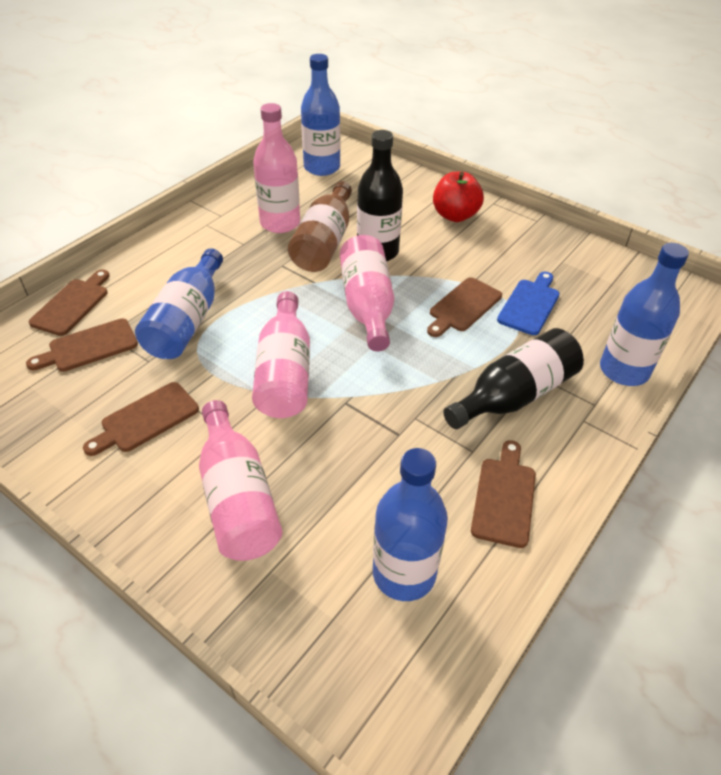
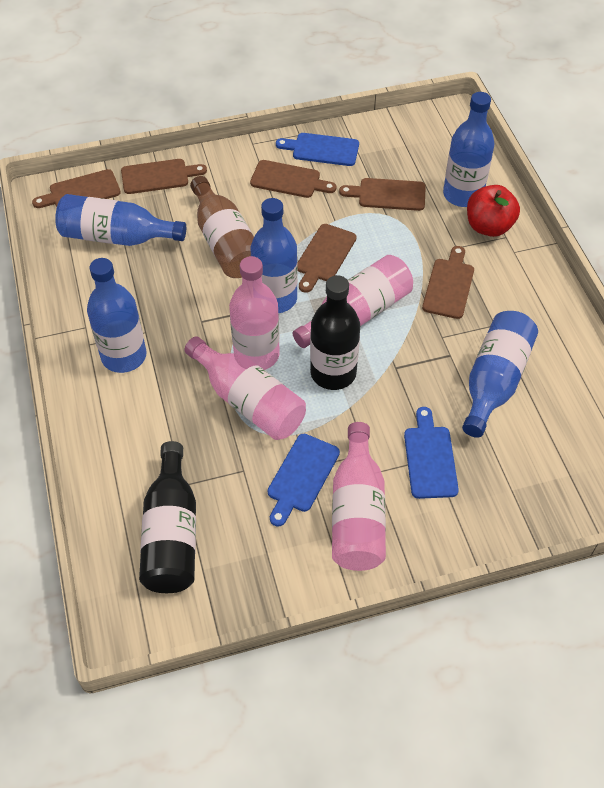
blue bottle: [135,248,223,359] [301,54,340,176] [373,448,448,601] [600,243,689,386] = 4 -> [55,194,186,246] [87,258,146,373] [251,198,298,313] [443,92,494,207] [462,311,538,438] = 5
blue cutting board: [497,272,560,335] = 1 -> [268,434,340,527] [276,133,359,166] [404,407,459,499] = 3
brown cutting board: [26,318,138,372] [29,269,110,336] [83,382,199,456] [427,277,502,337] [471,440,536,548] = 5 -> [32,169,121,208] [121,159,207,194] [250,160,336,198] [298,224,356,293] [339,178,426,211] [422,246,474,319] = 6

